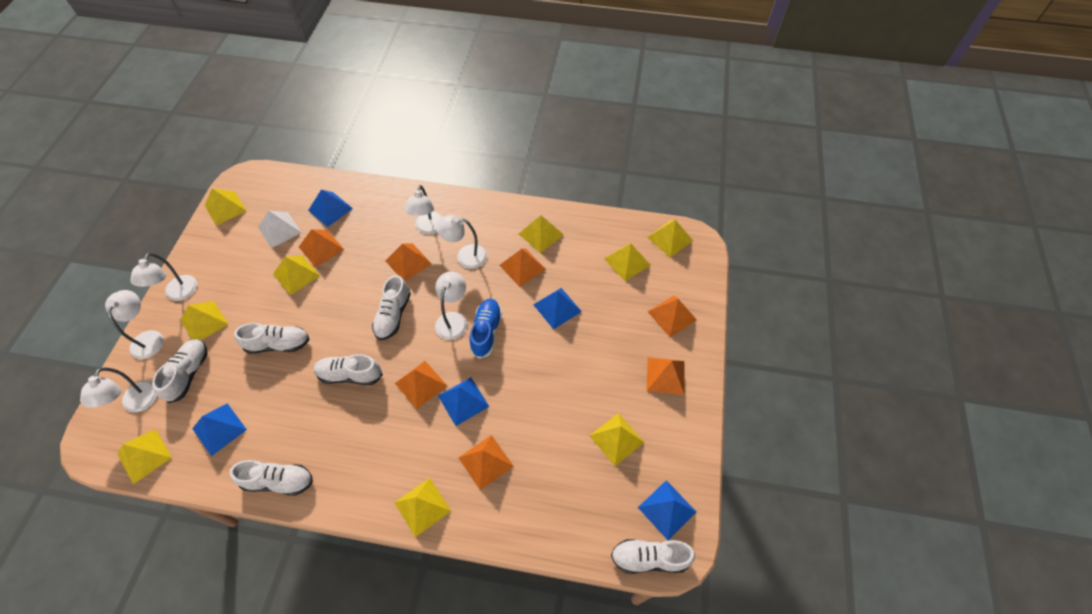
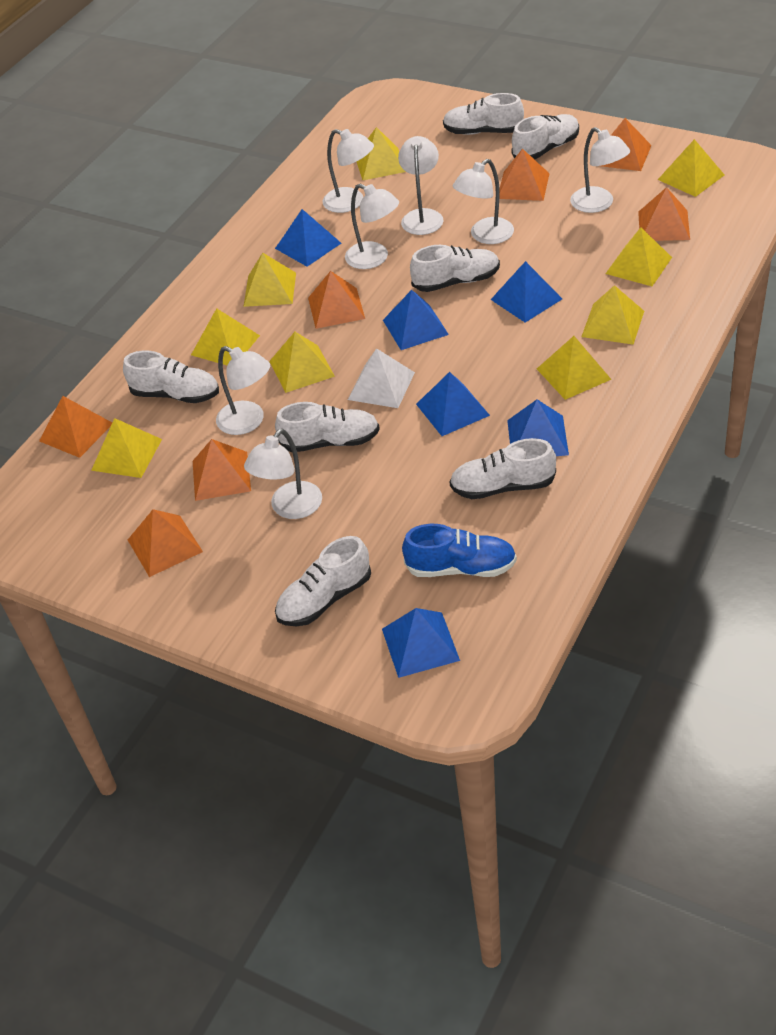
blue pyramid: [192,403,247,456] [308,190,353,227] [438,377,489,426] [533,288,582,330] [638,480,696,540] = 5 -> [275,209,341,267] [382,608,460,678] [383,290,449,350] [416,372,490,436] [491,261,562,323] [507,399,569,456] = 6
white lamp: [80,367,157,412] [105,290,164,359] [130,253,197,301] [405,185,442,234] [435,272,467,340] [436,215,487,269] = 6 -> [216,346,270,435] [244,429,322,519] [322,129,374,213] [345,184,399,269] [398,136,444,235] [453,159,514,244] [570,127,630,213] = 7
white shoe: [152,339,207,403] [229,460,313,496] [234,323,310,354] [314,354,383,385] [372,275,411,340] [611,539,695,574] = 6 -> [123,351,219,403] [275,402,380,452] [275,536,371,626] [410,245,500,292] [443,93,524,135] [450,438,556,499] [512,114,579,160] = 7

